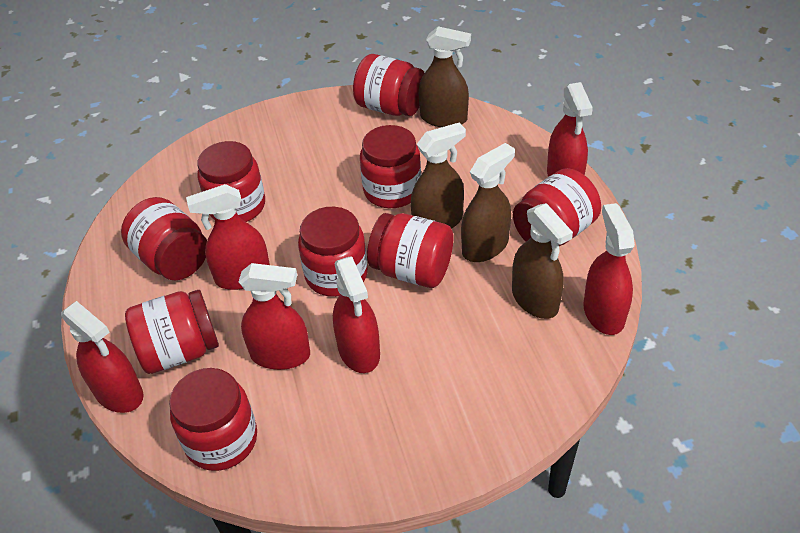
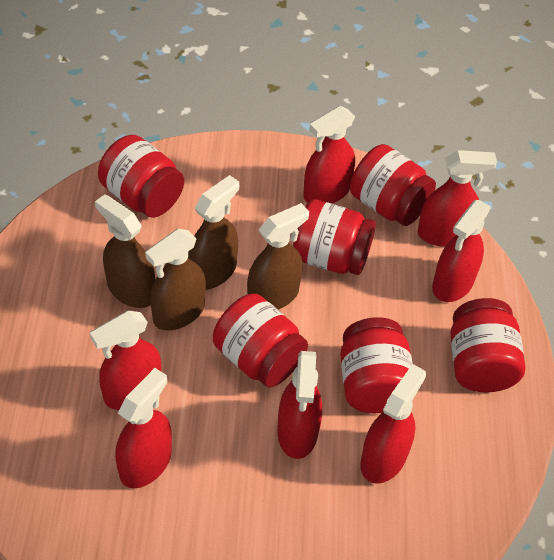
red jar: [121,197,207,281] [125,290,219,374] [169,368,257,471] [197,141,265,222] [298,207,368,297] [353,54,424,116] [360,125,421,208] [367,213,453,288] [513,168,601,246] = 9 -> [98,135,184,218] [213,293,308,388] [293,199,376,275] [340,317,413,413] [350,144,436,226] [450,298,525,392] = 6
red spray bottle: [61,301,144,413] [186,184,270,290] [239,263,310,370] [333,257,380,373] [547,82,593,177] [583,203,635,335] = 6 -> [90,311,161,410] [115,368,172,488] [277,351,322,459] [303,106,355,204] [360,364,426,484] [418,150,497,247] [432,200,491,302] = 7

